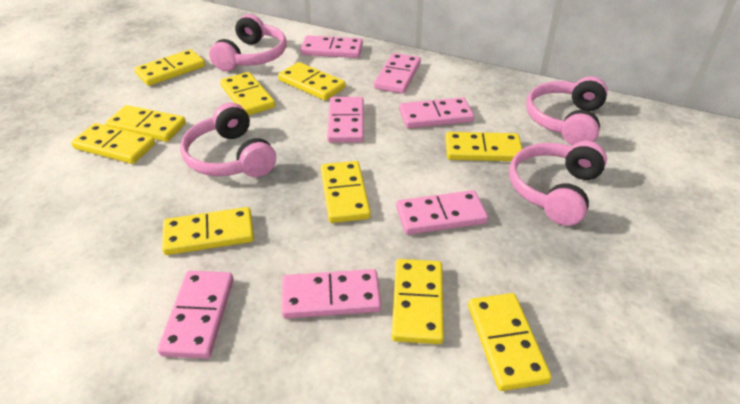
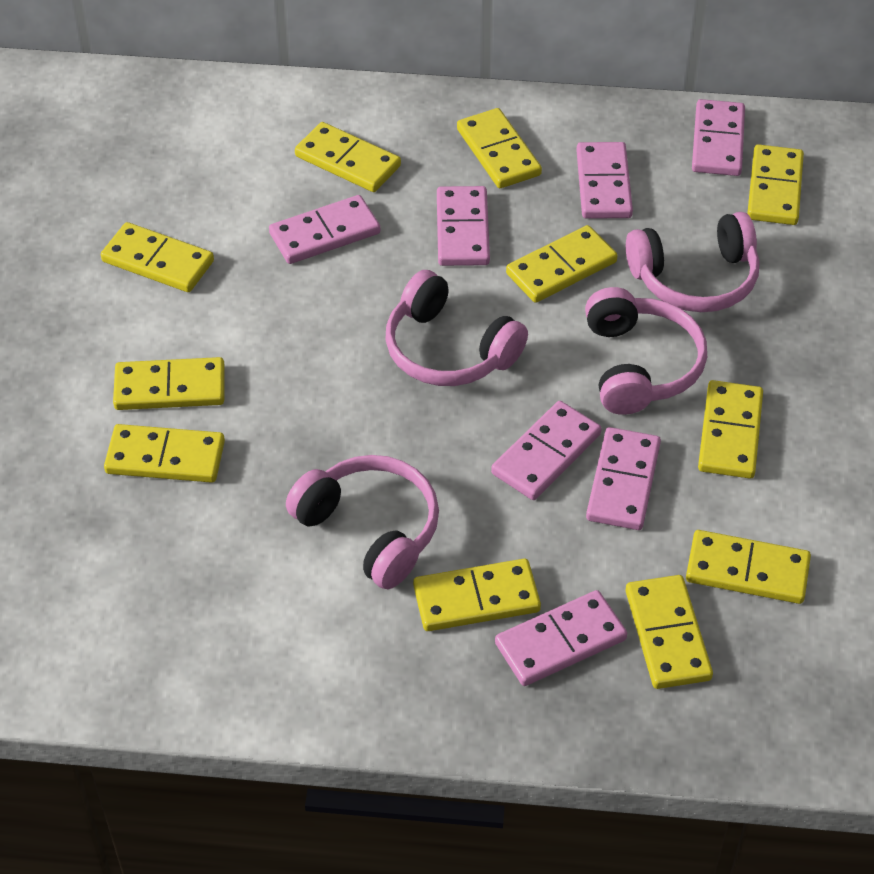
yellow domino: [71,123,155,164] [105,105,186,142] [134,49,205,86] [162,207,254,255] [220,72,275,116] [278,62,346,100] [321,161,371,223] [392,259,444,344] [445,132,522,161] [468,293,551,391] = 10 -> [101,222,214,292] [104,424,225,483] [113,357,225,410] [295,122,401,192] [413,559,541,631] [457,108,542,188] [506,225,618,303] [626,575,713,689] [686,530,811,604] [698,380,763,479] [747,144,804,225] = 11

